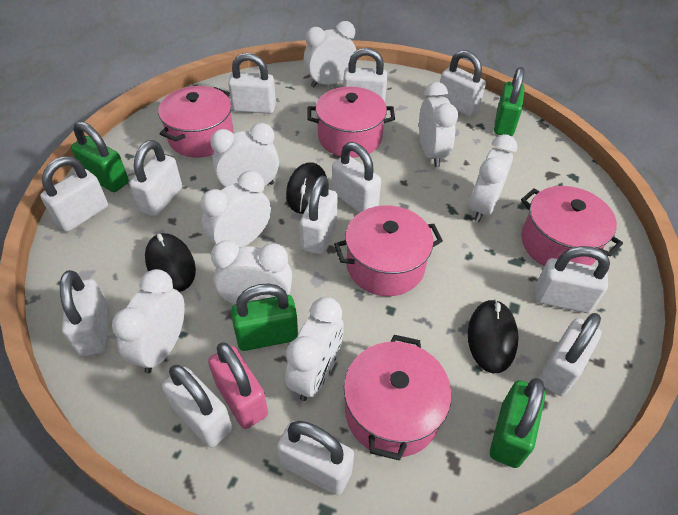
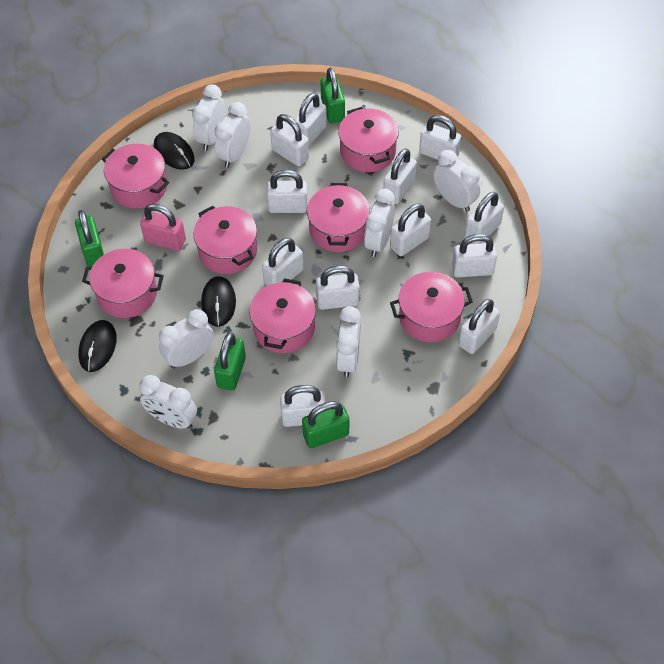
pink pot: [158,86,234,158] [307,87,395,158] [334,205,443,296] [344,335,452,460] [521,186,623,267] = 5 -> [82,249,164,318] [102,144,169,209] [193,206,257,274] [249,278,316,353] [307,183,370,252] [338,107,399,172] [390,272,473,342] = 7
white clock: [112,269,185,373] [201,171,271,247] [210,123,279,187] [211,240,292,305] [285,297,344,401] [304,21,357,87] [419,82,458,167] [470,134,518,222] = 8 -> [139,375,197,429] [159,309,214,368] [192,84,225,151] [214,102,251,168] [336,306,361,377] [364,189,395,257] [434,150,480,212] = 7

